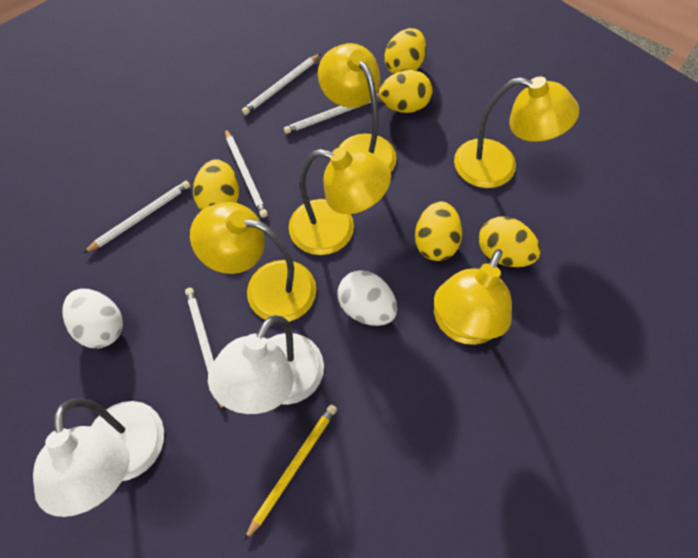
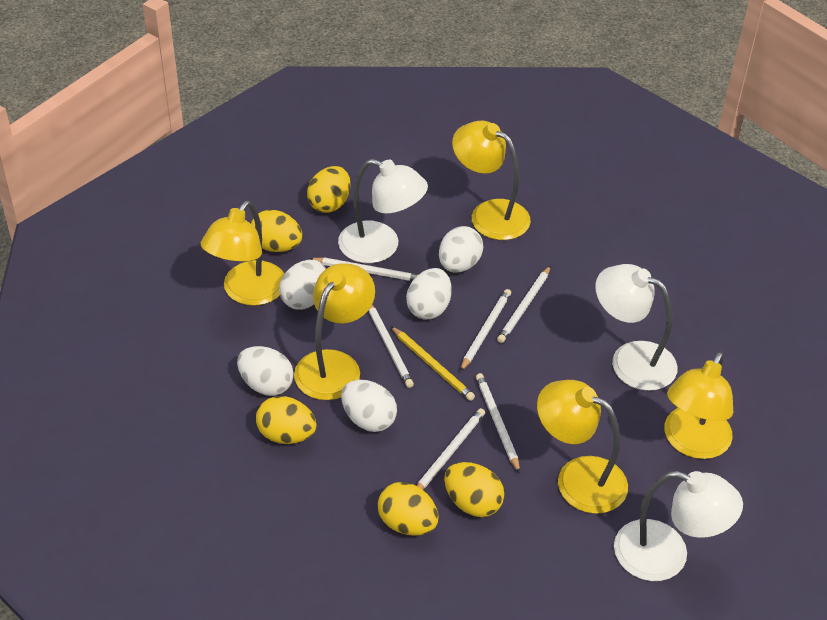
white egg: [62,288,123,348] [337,270,397,326] = 2 -> [237,346,294,396] [279,260,326,310] [341,380,397,432] [406,268,451,320] [439,226,483,272] = 5
white lamp: [33,399,164,517] [208,315,324,414] = 2 -> [338,159,428,263] [595,264,678,391] [614,471,743,581] = 3
white pencil: [84,181,190,253] [185,288,225,412] [225,129,268,218] [242,54,320,115] [284,93,379,134] = 5 -> [309,257,418,281] [368,305,414,388] [417,408,485,490] [460,289,511,372] [476,373,520,473] [497,266,551,343] = 6

